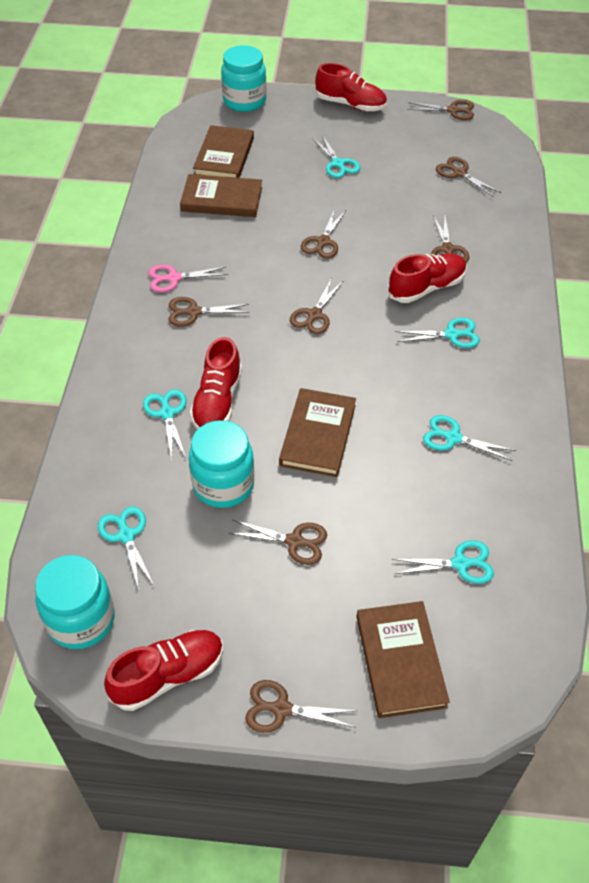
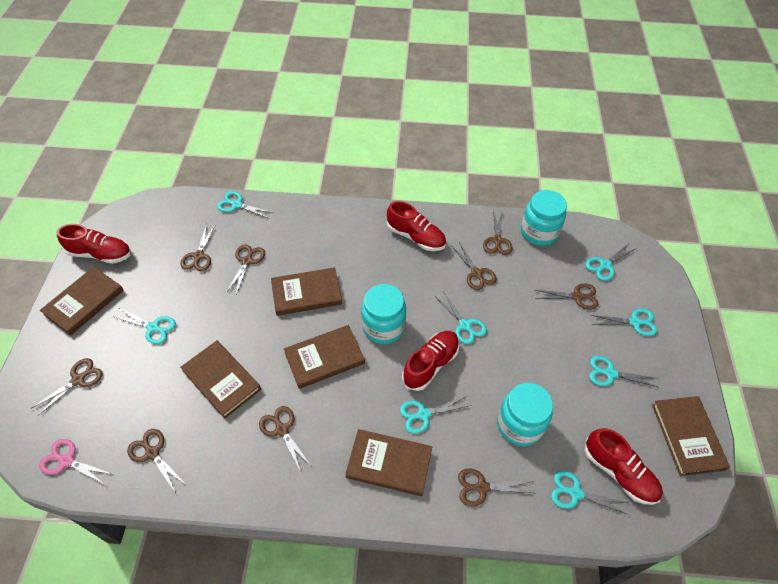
brown book: [180,174,262,217] [193,125,254,178] [279,388,356,477] [356,601,450,718] = 4 -> [40,267,123,336] [180,341,261,419] [271,267,342,316] [284,325,365,389] [345,429,432,496] [652,396,730,476] = 6
brown scissors: [169,297,250,326] [228,520,327,565] [245,680,356,733] [290,278,343,334] [301,209,346,259] [408,100,474,120] [431,216,470,263] [436,157,501,197] = 8 -> [31,358,103,416] [127,429,185,493] [180,224,216,272] [226,244,265,294] [259,406,311,472] [452,242,497,290] [458,468,534,507] [483,210,513,255] [535,283,599,310] = 9
turquoise scissors: [98,507,155,590] [143,389,187,461] [312,135,360,178] [392,540,494,584] [395,318,480,348] [423,415,516,461] = 6 -> [112,308,176,344] [217,191,274,218] [400,396,471,434] [436,293,487,344] [551,471,629,515] [585,244,637,281] [589,356,658,387] [590,309,657,336] = 8

